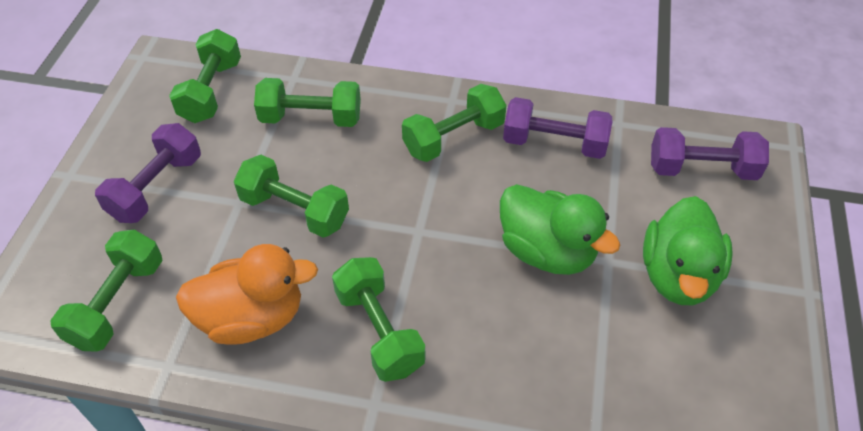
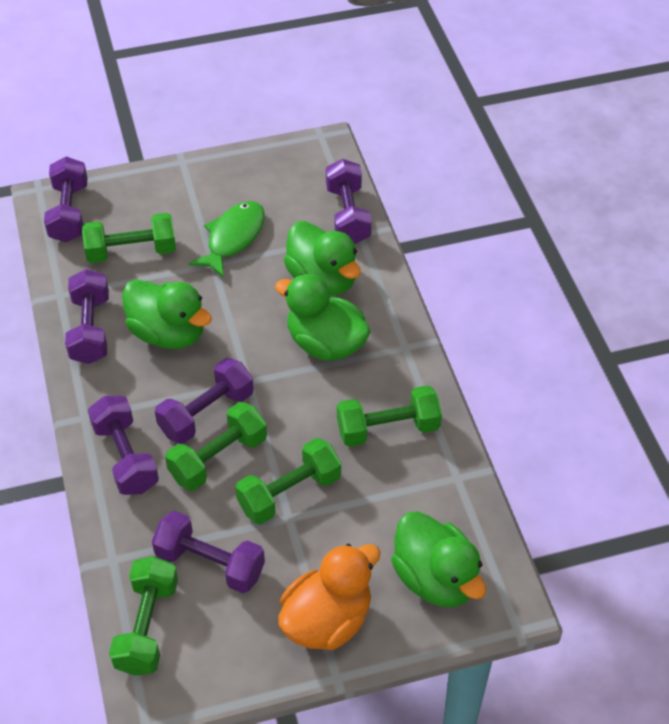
green duck: [500,184,620,275] [643,196,733,305] = 2 -> [122,279,212,349] [275,274,371,361] [284,221,361,295] [391,511,486,607] = 4
green dumbbell: [50,230,163,352] [169,29,241,123] [234,155,349,238] [254,78,361,127] [332,257,425,382] [402,84,506,162] = 6 -> [82,213,176,263] [109,556,178,676] [165,402,267,491] [235,438,341,524] [337,385,442,447] = 5
green fish: none = 0 -> [189,201,265,278] = 1
purple dumbbell: [95,123,201,223] [503,97,612,159] [651,127,769,180] = 3 -> [44,156,88,242] [65,269,109,364] [88,396,159,495] [152,511,265,593] [155,358,254,444] [326,159,372,244] = 6

